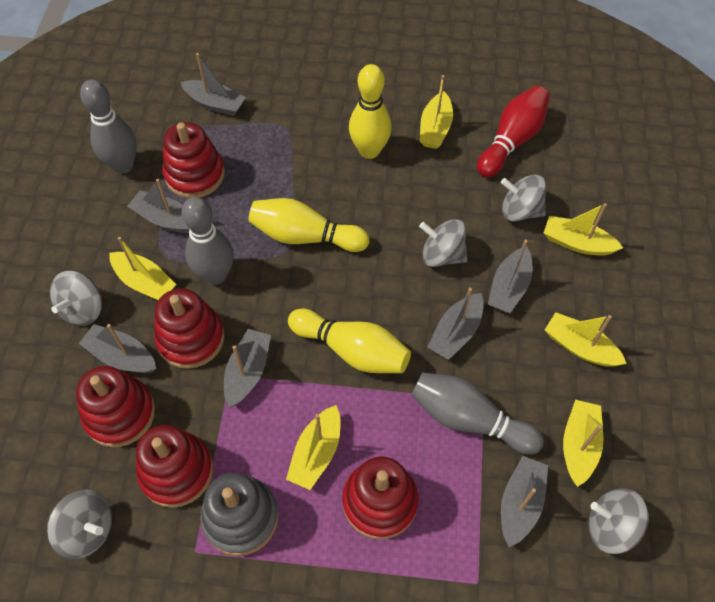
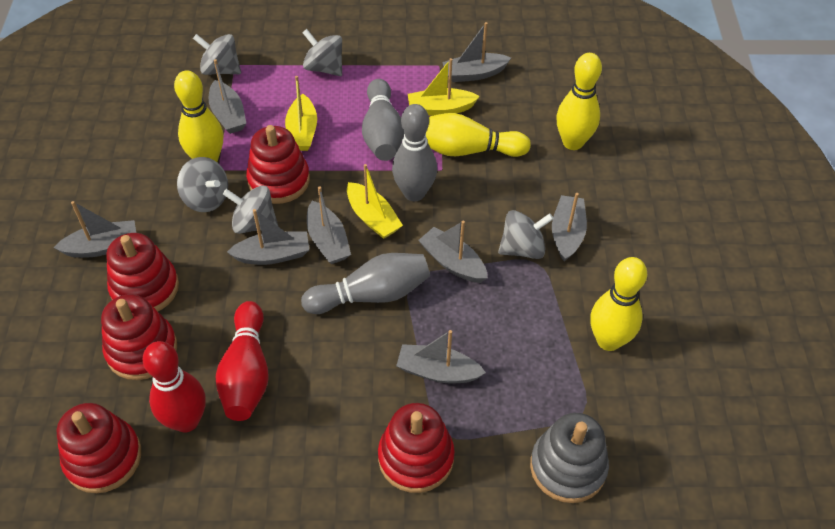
grey boat: [79,324,156,373] [127,179,189,233] [180,53,246,116] [224,329,271,407] [428,288,484,360] [488,239,532,313] [501,456,548,547] = 7 -> [54,201,136,258] [209,59,246,134] [227,209,309,265] [307,186,351,264] [396,330,486,383] [418,221,488,283] [442,22,511,82] [552,193,587,261] = 8
red bowling pin: [477,86,550,177] = 1 -> [142,341,206,433] [216,301,268,421] = 2
yellow boat: [109,237,177,300] [286,405,341,490] [420,75,453,149] [544,203,623,256] [545,312,627,367] [563,400,603,487] = 6 -> [285,76,317,151] [347,164,403,239] [408,58,480,116] = 3
yellow bowling pin: [248,198,369,252] [288,309,411,373] [349,64,392,159] = 3 -> [174,71,223,162] [426,113,531,157] [556,53,602,150] [590,257,647,351] = 4

